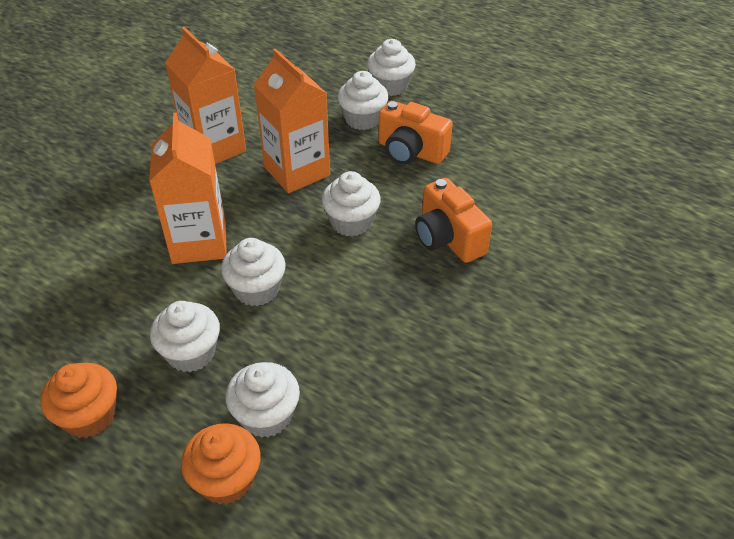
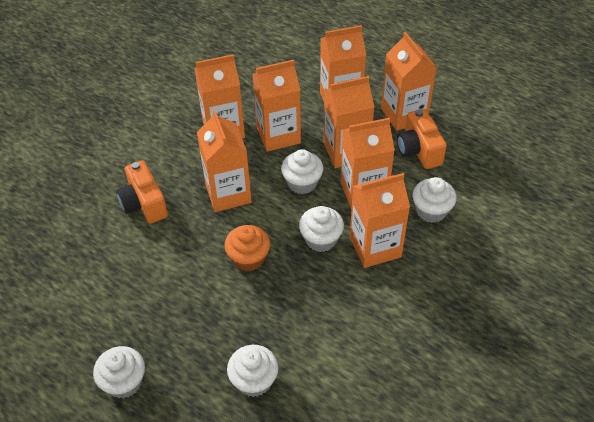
orange carton: [149,112,227,264] [165,27,246,164] [254,48,330,193] = 3 -> [194,54,245,139] [197,110,252,212] [252,60,301,152] [320,25,366,101] [324,76,374,168] [340,118,395,210] [350,173,410,268] [381,32,437,131] = 8
orange cupcake: [40,363,117,438] [181,423,261,505] = 2 -> [225,225,270,271] = 1
white cupcake: [150,301,220,372] [221,238,286,306] [225,362,300,438] [322,171,381,236] [337,71,388,130] [367,39,416,96] = 6 -> [93,346,145,399] [227,345,278,397] [281,149,323,194] [299,206,344,252] [412,177,457,223] = 5

